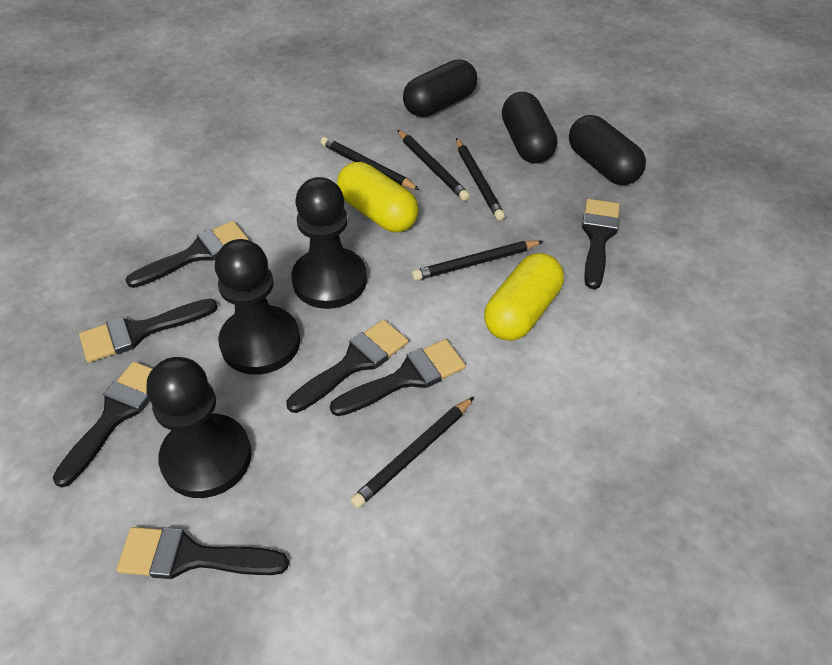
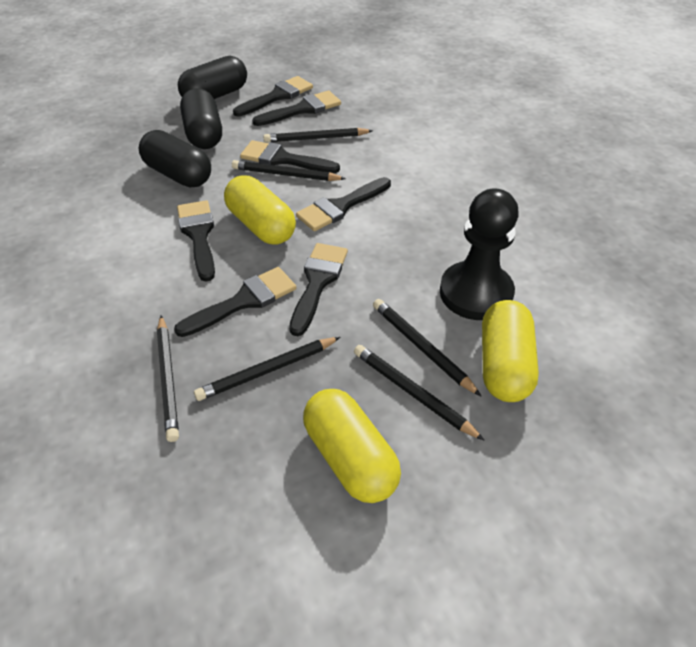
black pawn: [147,357,252,498] [215,239,300,375] [292,177,367,309] = 3 -> [440,189,519,320] = 1
black pencil: [321,137,420,190] [350,397,474,508] [398,130,470,201] [412,240,543,281] [456,138,505,220] = 5 -> [157,315,179,442] [194,337,340,401] [232,160,346,181] [263,128,373,143] [354,345,484,440] [373,299,481,396] = 6
yellow capsule: [337,162,419,232] [484,253,564,341] = 2 -> [224,175,296,245] [303,389,401,503] [482,300,539,402] = 3

